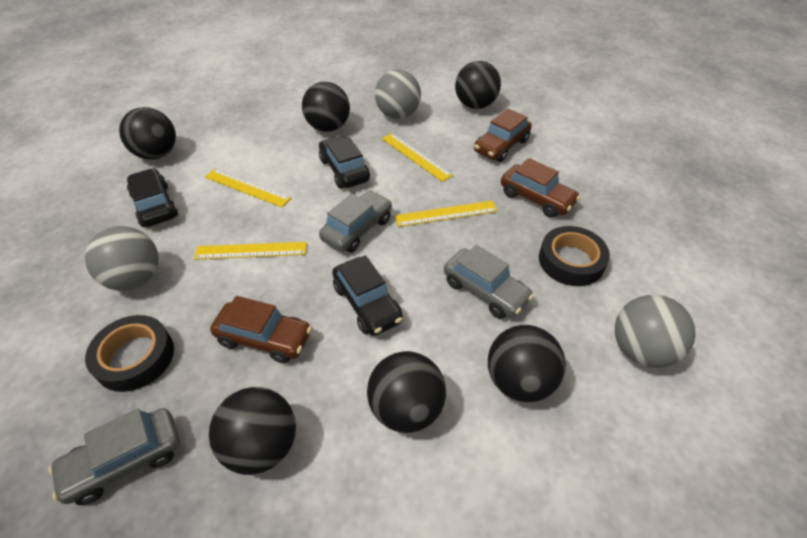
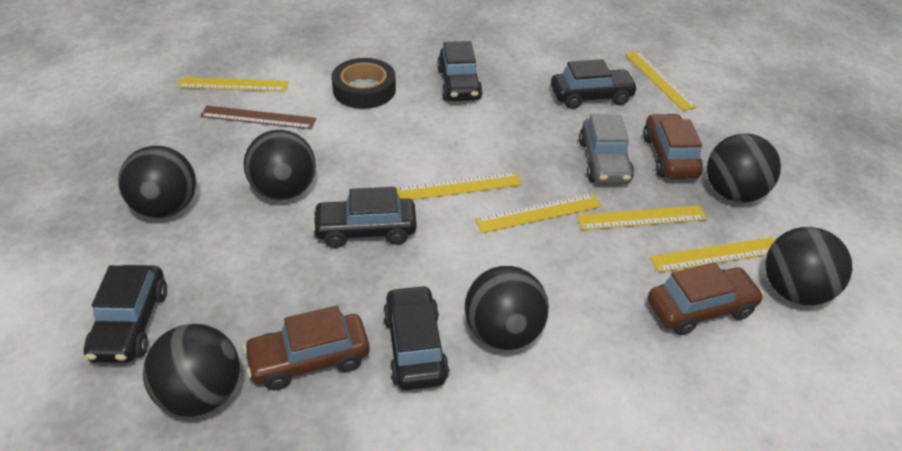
black car: [127,168,178,227] [319,135,370,188] [332,255,403,336] = 3 -> [84,265,167,363] [312,187,417,248] [383,285,449,390] [437,41,483,101] [551,59,638,109] = 5
black tape: [85,315,174,392] [539,226,610,286] = 2 -> [332,58,396,109] = 1
brown ruler: none = 0 -> [200,106,316,129] = 1
grey ball: [85,226,159,291] [375,70,421,119] [615,295,696,368] = 3 -> none = 0
grey car: [48,408,180,505] [319,191,392,253] [444,245,534,319] = 3 -> [579,114,634,184] = 1
yellow ruler: [194,242,307,260] [205,169,291,207] [382,133,453,182] [395,201,498,227] = 4 -> [177,77,289,92] [396,172,522,200] [475,193,602,233] [577,205,707,230] [625,51,697,111] [650,237,775,273] = 6

